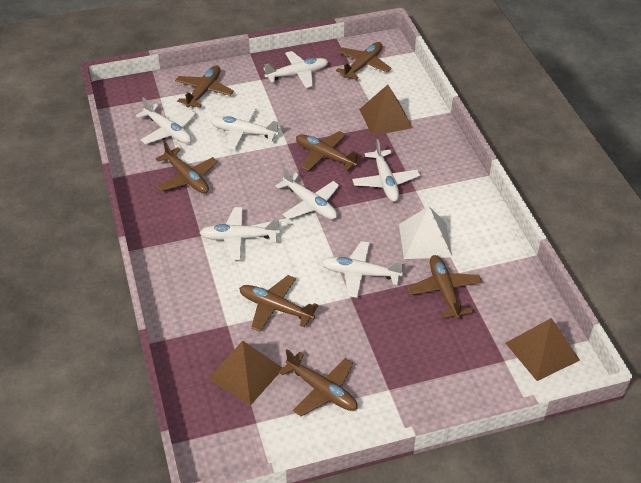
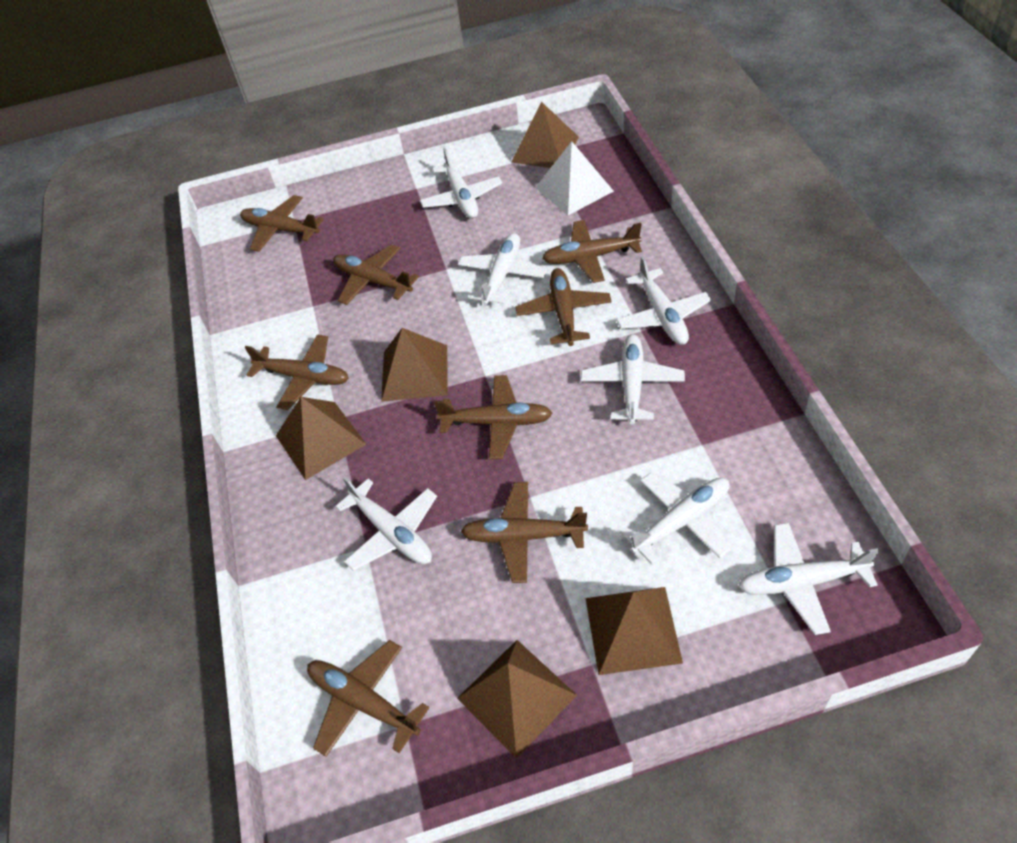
brown plane: [156,141,218,194] [175,66,234,108] [239,275,319,332] [279,349,358,416] [296,131,362,171] [336,42,392,80] [407,255,482,319] = 7 -> [240,195,324,252] [244,334,349,410] [307,640,429,757] [333,244,419,305] [434,375,553,459] [461,482,588,583] [515,268,612,346] [542,220,642,283] = 8
brown pyramid: [208,341,282,406] [359,85,413,136] [505,318,580,381] = 3 -> [276,397,366,480] [381,328,448,402] [457,640,577,759] [512,102,579,168] [585,587,683,675] = 5

